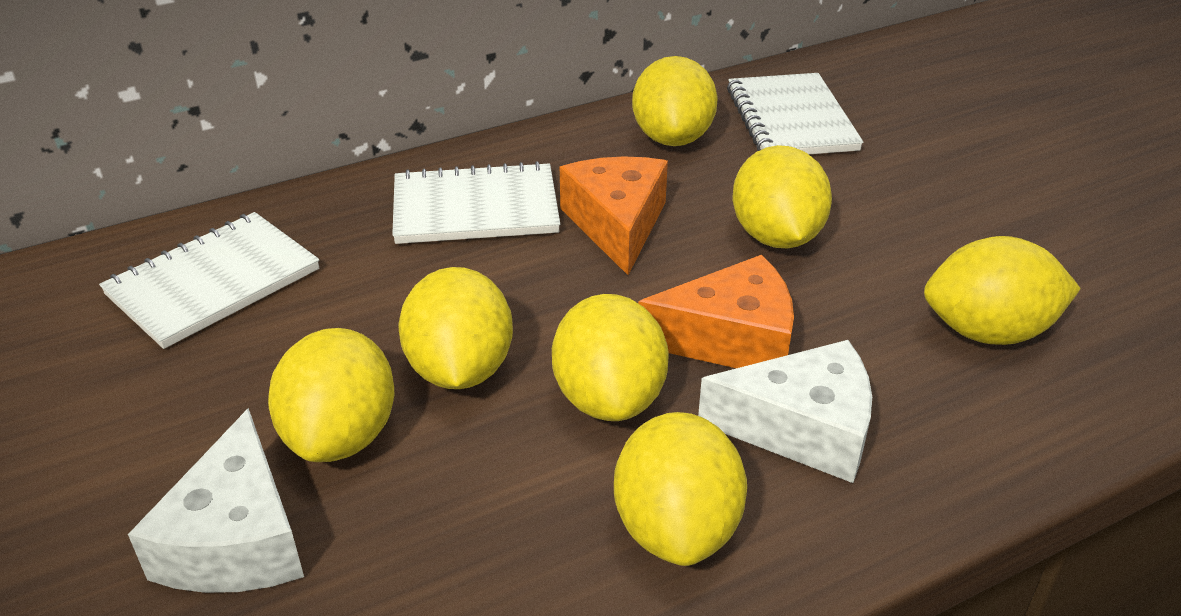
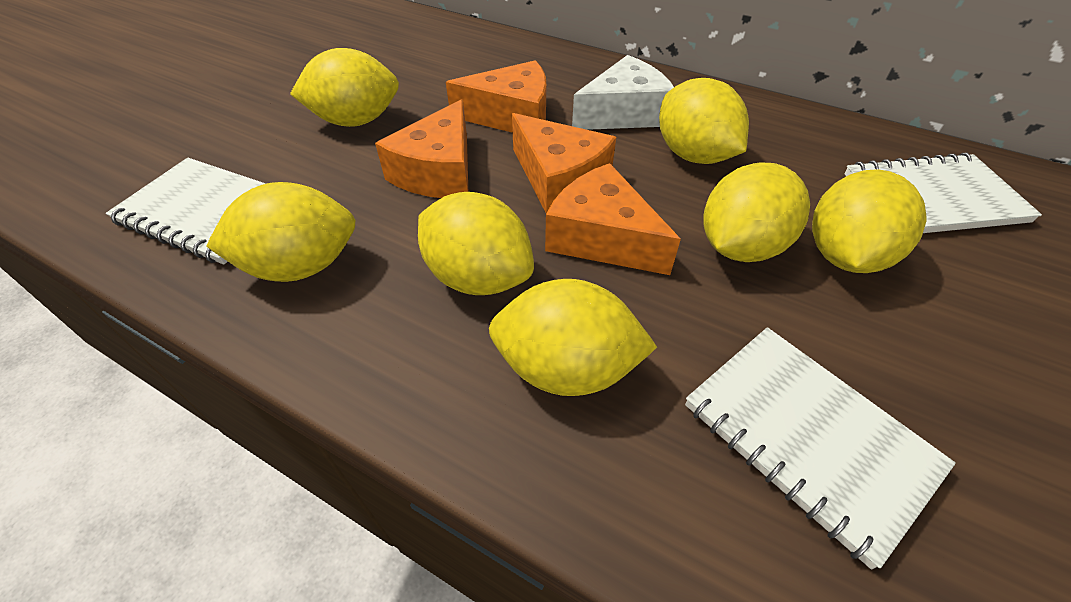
orange cheese: [560,156,668,275] [638,255,794,368] = 2 -> [375,99,468,198] [446,60,546,133] [512,113,616,214] [545,163,681,275] = 4
white cheese: [128,408,304,593] [698,340,872,483] = 2 -> [572,55,674,130] = 1

